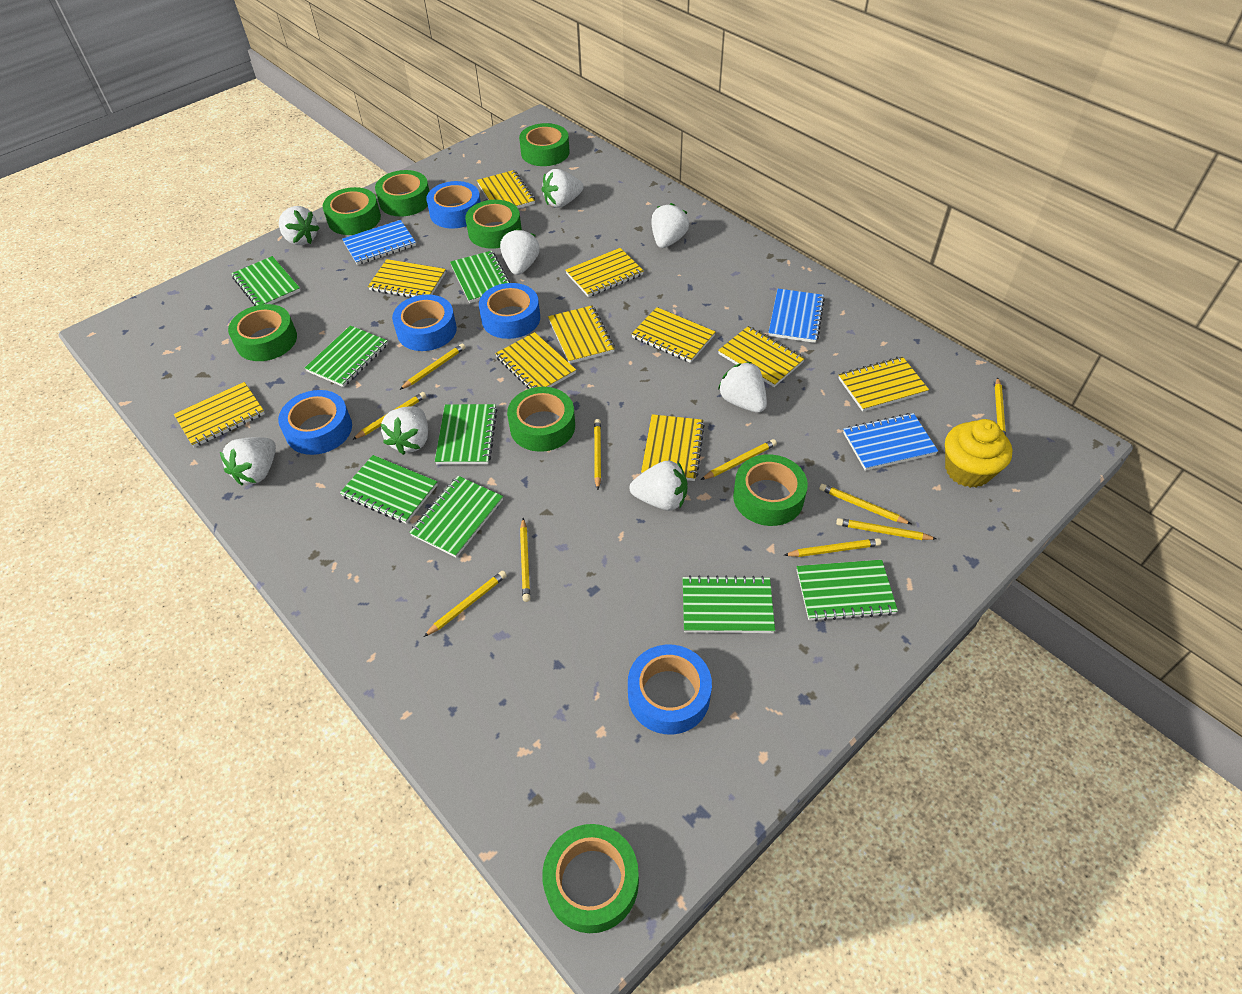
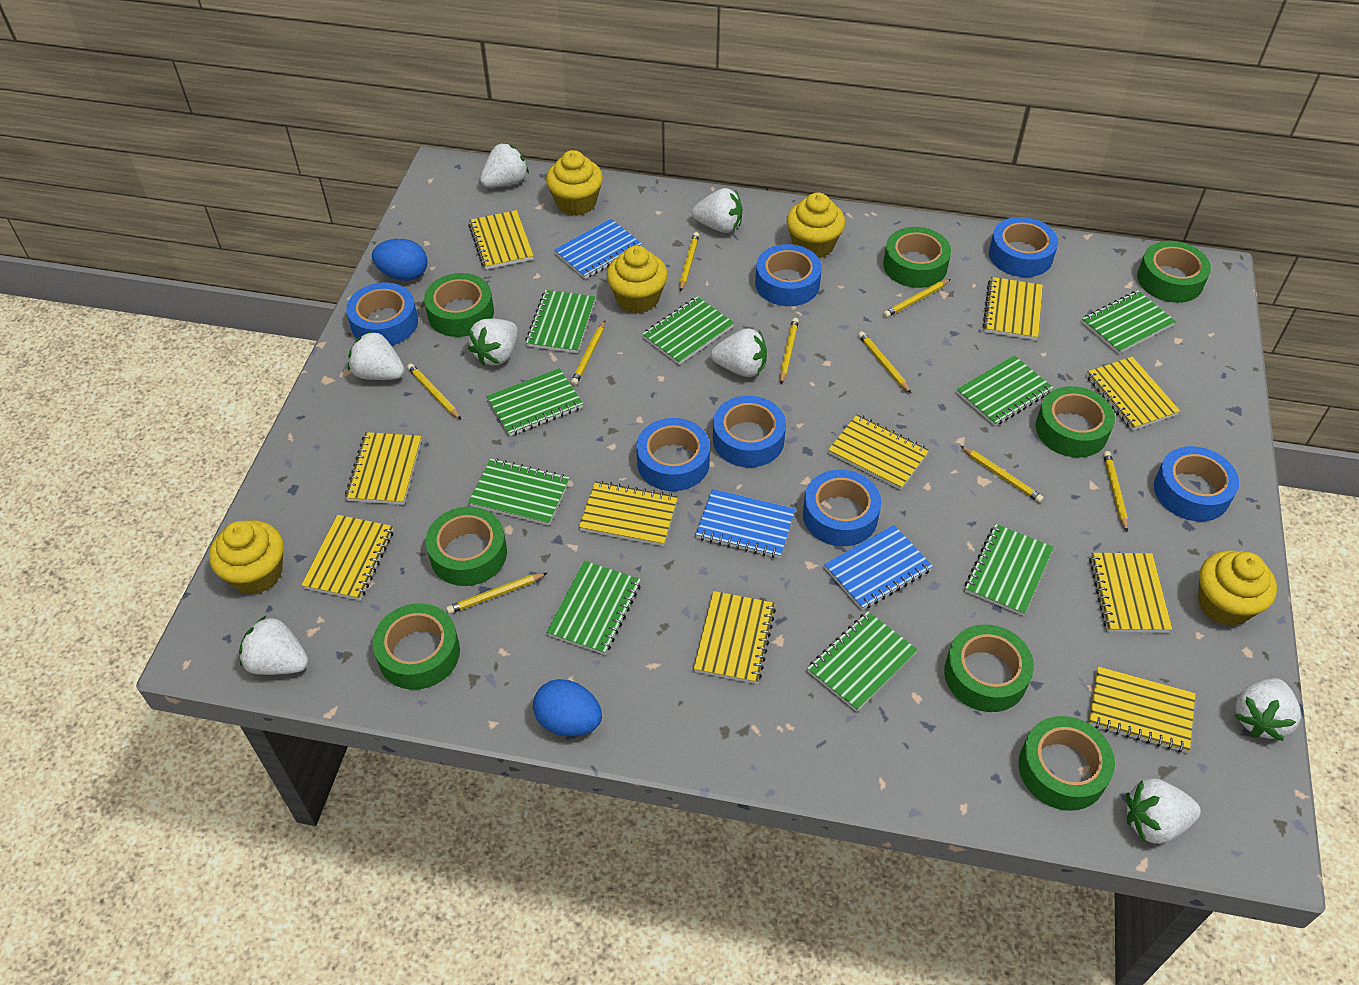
blue egg: none = 0 -> [372,239,427,281] [533,679,602,736] = 2
blue tape: [278,390,352,455] [392,294,457,351] [426,181,481,228] [479,283,540,339] [628,644,712,735] = 5 -> [346,282,418,346] [636,418,710,491] [713,396,786,467] [755,244,822,306] [803,470,881,546] [989,217,1058,277] [1154,446,1239,521] = 7
green notebook: [231,256,300,306] [305,325,388,387] [340,455,438,524] [409,476,503,558] [435,404,497,465] [450,251,510,303] [683,575,775,633] [797,560,898,621] = 8 -> [468,458,569,525] [486,368,583,436] [525,290,596,353] [546,561,641,655] [642,297,734,365] [807,611,918,712] [957,355,1054,426] [965,524,1054,616] [1082,291,1176,354] = 9
yellow cupcake: [945,419,1013,488] = 1 -> [209,520,284,594] [546,150,603,216] [607,246,668,313] [787,192,845,259] [1198,550,1277,626] = 5
yellow pencil: [352,392,426,440] [399,343,465,390] [424,571,507,637] [520,518,530,602] [594,419,601,490] [701,439,777,480] [784,538,881,557] [819,484,911,524] [836,518,937,540] [995,377,1006,436] = 10 -> [407,363,461,419] [446,573,547,614] [571,321,605,385] [680,232,699,292] [780,318,799,384] [858,331,911,393] [883,279,951,318] [961,446,1044,503] [1103,451,1128,532] = 9

